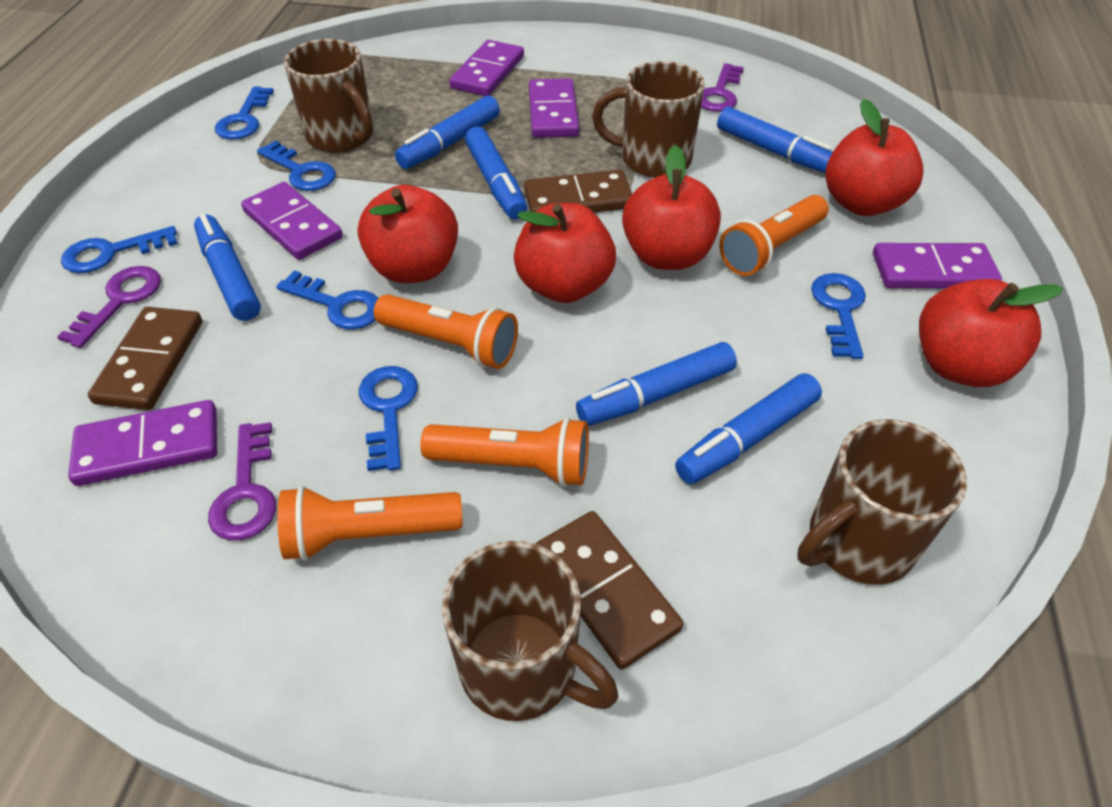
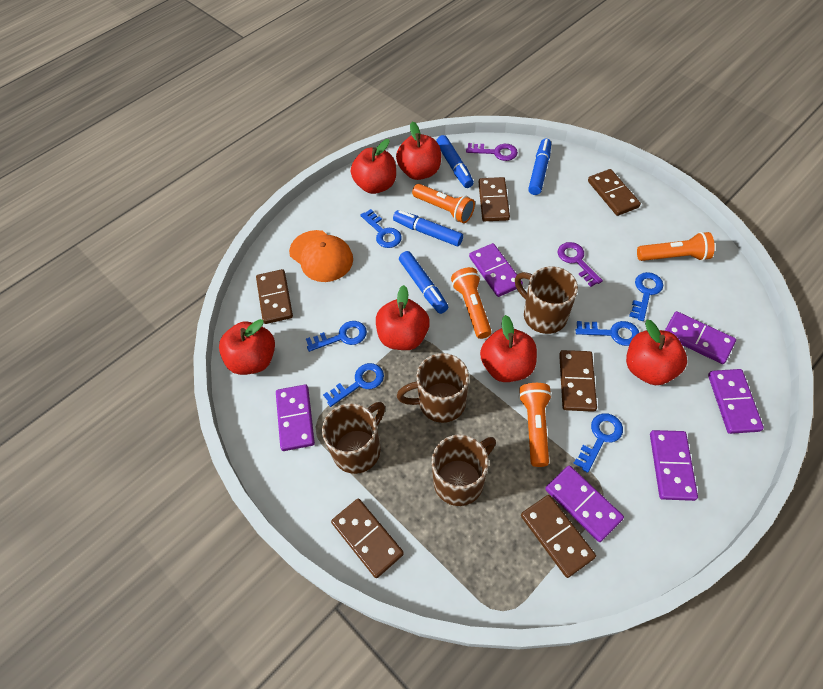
blue marker: [194,214,261,321] [395,96,500,169] [465,127,528,220] [576,342,737,426] [675,373,822,484] [717,107,833,173] = 6 -> [393,210,463,247] [399,251,448,314] [436,135,474,188] [528,139,551,195] = 4
brown domino: [88,307,203,410] [524,170,632,213] [536,511,683,670] = 3 -> [256,269,293,324] [331,498,404,578] [479,177,510,221] [521,495,596,578] [559,350,597,412] [588,169,641,216] = 6
orange cap: none = 0 -> [289,230,353,282] = 1
purple domino: [68,400,217,486] [241,182,343,260] [449,40,524,96] [529,78,579,138] [873,243,1002,288] = 5 -> [276,385,315,451] [469,243,523,297] [545,465,624,542] [650,430,698,501] [665,311,736,364] [708,369,764,434] = 6
purple key: [57,266,161,348] [208,422,276,541] [701,63,744,112] = 3 -> [466,143,518,161] [558,242,603,287] = 2
red apple: [358,185,458,283] [514,203,616,303] [622,145,721,270] [826,99,924,216] [919,279,1063,387] = 5 -> [219,319,275,375] [351,139,396,194] [376,285,430,350] [396,121,441,180] [480,315,537,382] [626,320,687,385] = 6

